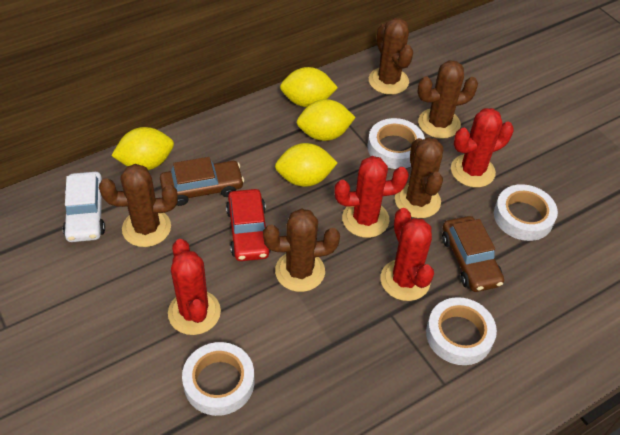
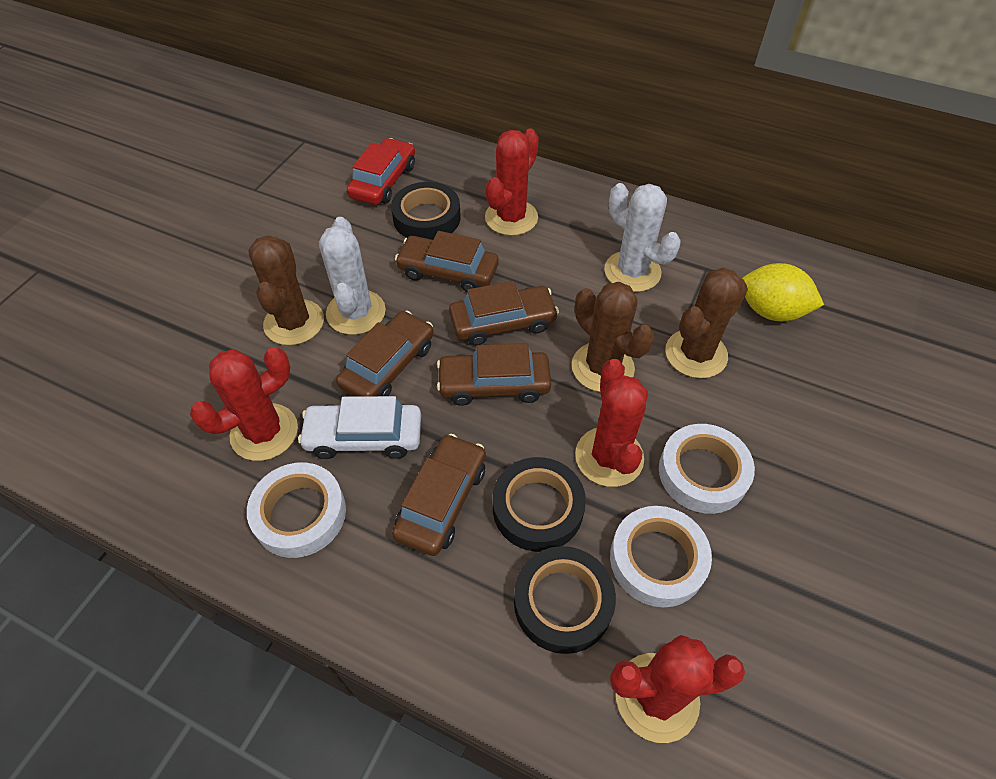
black tape: none = 0 -> [391,182,461,240] [493,457,586,552] [514,546,616,654] = 3
brown cactus: [99,164,178,247] [263,208,340,292] [369,18,413,95] [395,137,443,218] [417,60,478,139] = 5 -> [248,235,324,345] [572,282,655,392] [665,268,748,378] = 3
brown car: [160,157,244,206] [442,216,504,292] = 2 -> [336,311,434,397] [392,434,486,556] [395,231,499,292] [437,343,551,406] [449,281,559,346] = 5
white cactus: none = 0 -> [319,217,386,335] [604,183,681,292] = 2
white tape: [182,342,254,416] [368,118,425,169] [426,297,497,365] [494,184,558,241] = 4 -> [247,463,346,558] [610,506,712,607] [659,424,755,514] = 3
yellow lemon: [111,127,174,170] [275,143,337,187] [280,67,338,107] [297,99,356,141] = 4 -> [742,263,824,321] = 1

